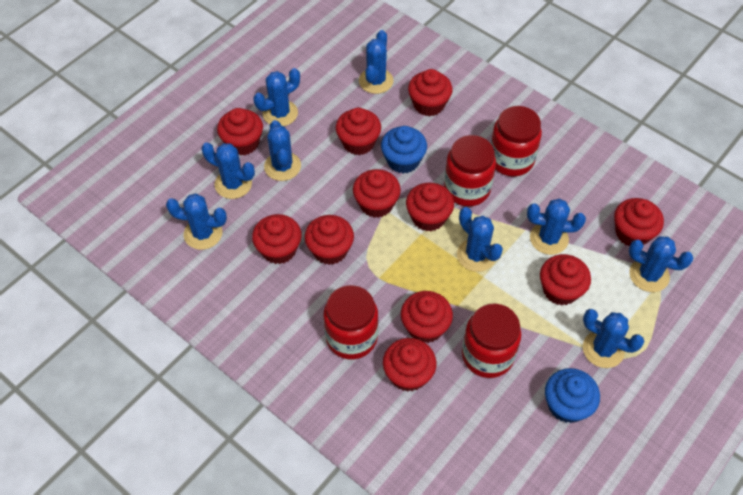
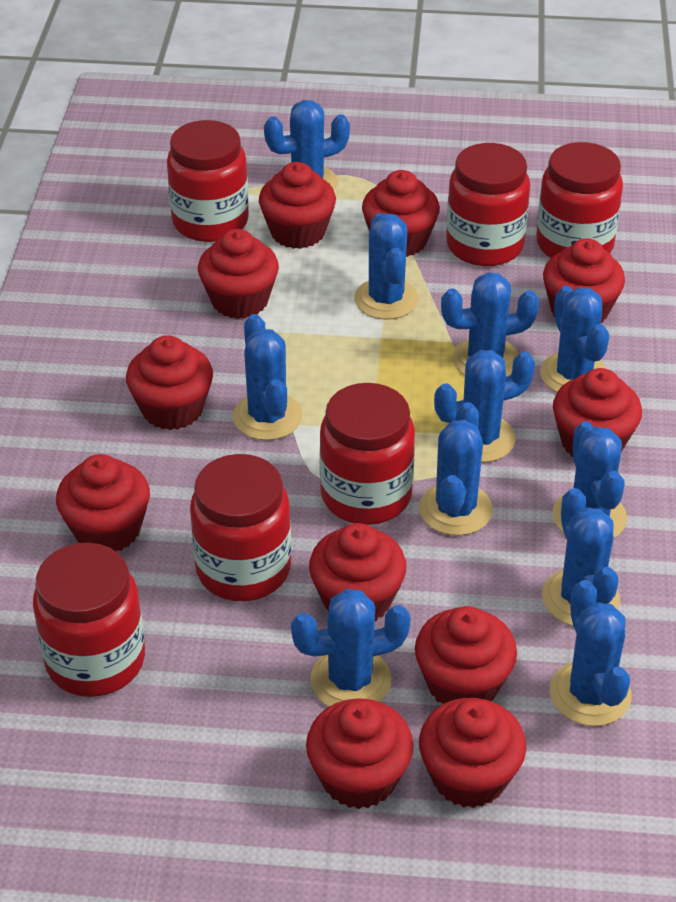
blue cactus: [166,194,227,250] [201,142,255,199] [253,68,300,126] [264,120,301,181] [359,30,394,94] [457,207,503,272] [527,199,586,255] [583,309,644,368] [629,236,693,292] = 9 -> [233,314,303,440] [264,100,350,190] [291,589,411,707] [354,213,419,320] [419,402,493,536] [434,350,535,463] [441,272,539,377] [540,286,609,392] [542,488,620,626] [550,580,632,726] [553,421,627,538] = 11
blue cupcake: [381,126,427,174] [545,368,600,423] = 2 -> none = 0
red jar: [324,285,378,359] [444,135,496,206] [462,303,521,378] [491,106,542,176] = 4 -> [33,543,145,697] [167,120,249,242] [190,454,291,601] [319,383,415,525] [446,143,530,266] [536,142,623,258] = 6

